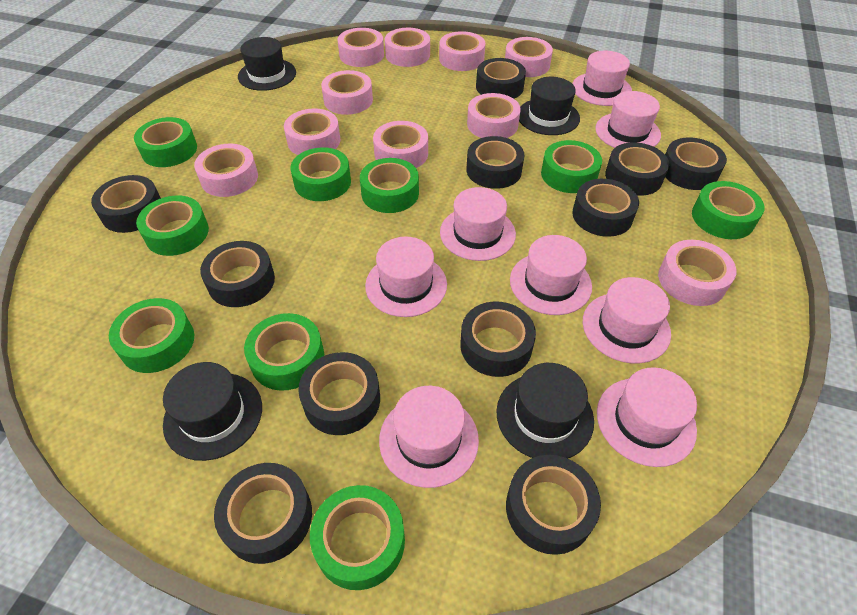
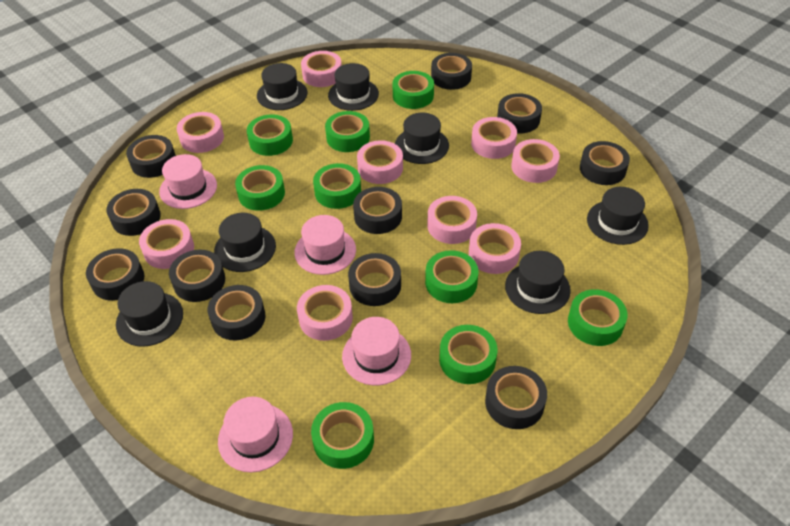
black hat: [163,362,262,461] [238,37,296,91] [497,363,594,459] [519,77,580,135] = 4 -> [116,281,183,347] [214,213,276,272] [257,63,307,110] [328,63,379,111] [395,113,449,164] [505,251,571,314] [587,187,649,245] = 7
pink hat: [365,237,447,317] [379,386,479,488] [440,187,516,261] [510,235,592,315] [572,51,632,106] [583,277,671,364] [595,91,661,148] [597,367,697,467] = 8 -> [159,154,217,209] [218,397,293,472] [294,215,356,275] [342,317,411,385] = 4
pink tape: [194,143,258,197] [284,108,340,155] [321,70,373,115] [337,28,384,67] [373,121,428,168] [385,28,430,67] [439,31,485,71] [467,93,521,138] [505,37,553,77] [658,240,737,306] = 10 -> [139,219,194,269] [177,112,224,153] [297,285,353,341] [301,51,342,87] [357,140,403,184] [427,196,477,244] [469,223,521,274] [471,117,517,159] [511,139,560,183] = 9

